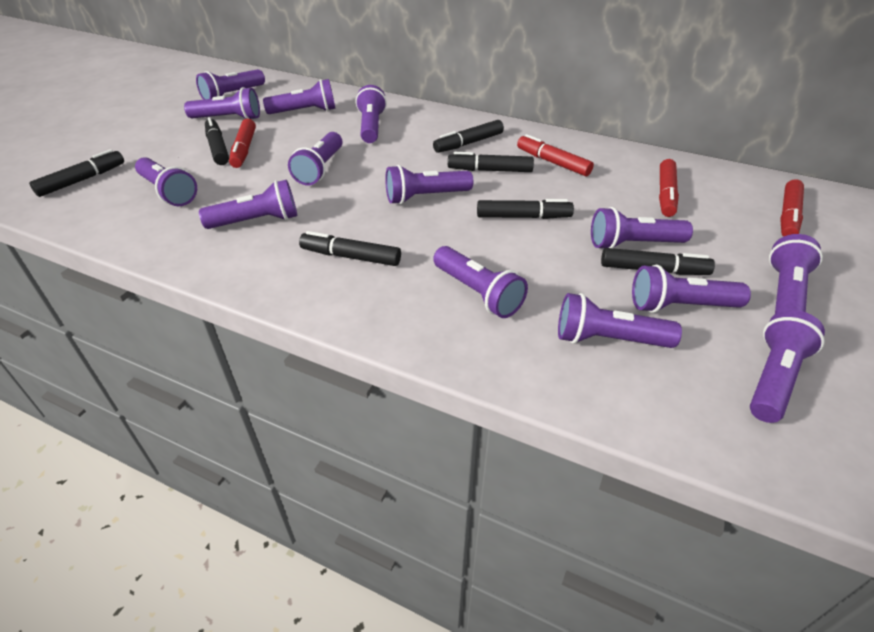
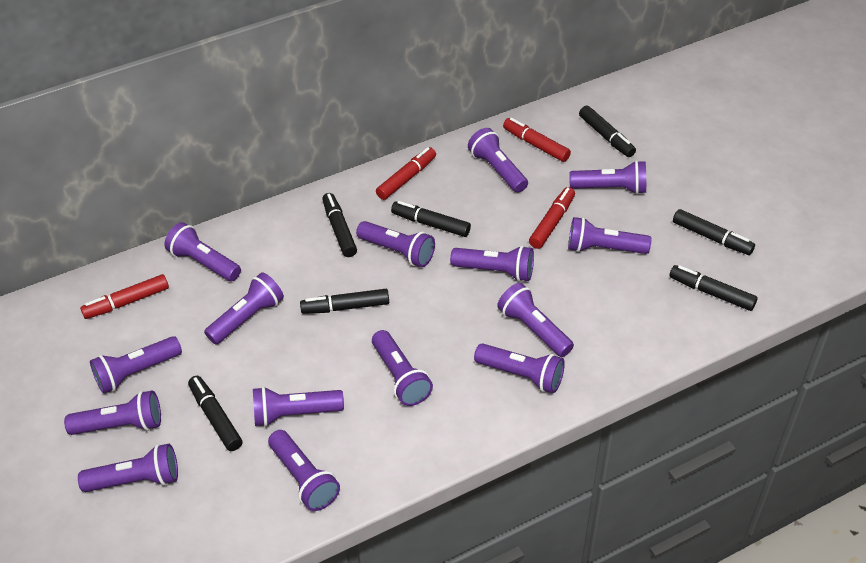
purple flashlight: [135,157,197,206] [184,87,260,120] [196,69,265,100] [199,180,297,229] [263,79,336,114] [288,132,342,185] [356,85,387,143] [385,165,473,204] [433,246,528,318] [558,293,682,348] [591,207,693,248] [632,264,751,313] [750,310,825,423] [769,234,823,314] = 14 -> [64,390,161,435] [78,444,178,492] [90,336,182,394] [164,222,241,281] [204,272,284,345] [253,386,344,427] [268,430,340,511] [356,221,435,267] [372,330,433,406] [450,245,534,282] [468,128,528,193] [474,343,565,393] [497,283,574,357] [568,217,651,254] [569,160,646,194] = 15

